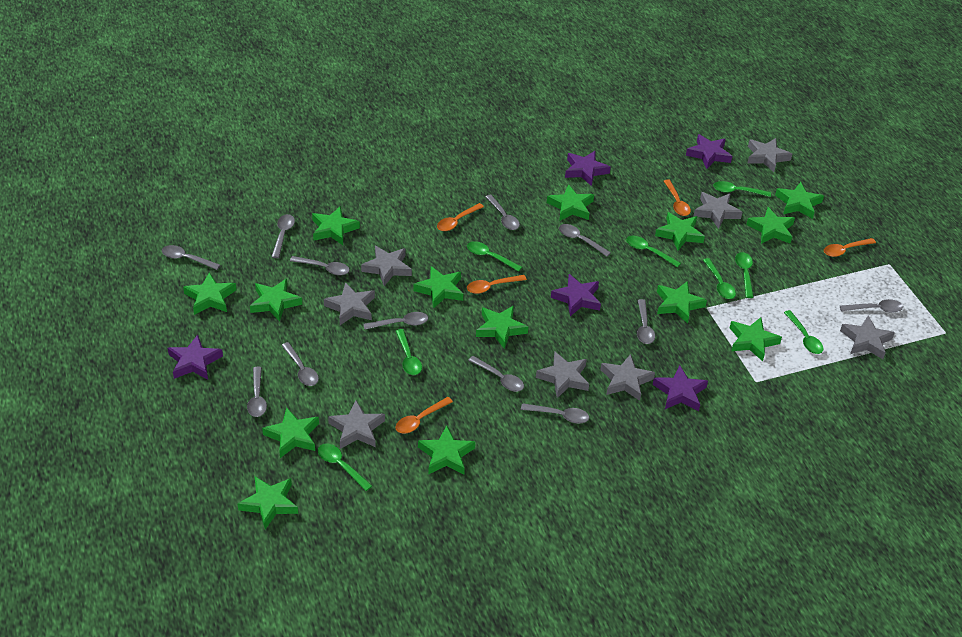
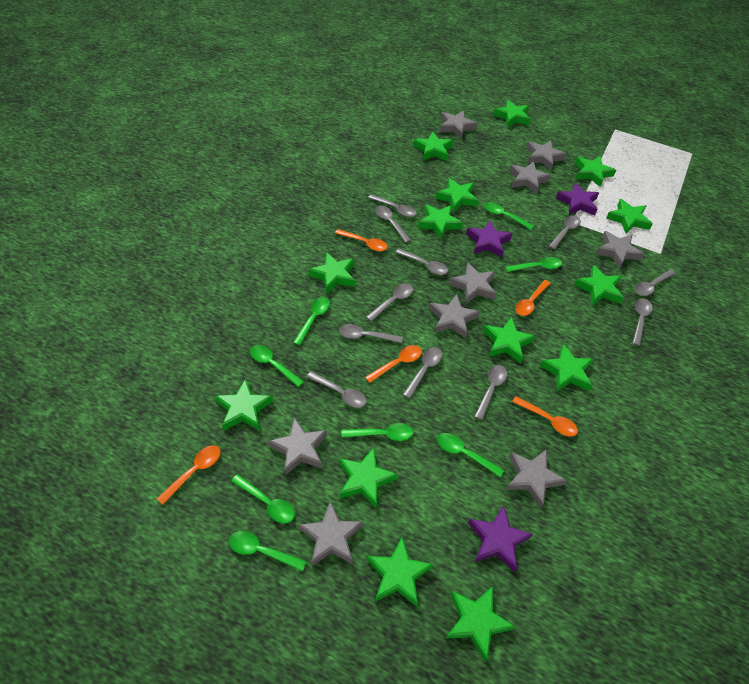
grey spoon: [162,245,220,270] [247,367,267,417] [271,214,295,258] [281,342,319,386] [290,256,350,275] [363,312,428,330] [468,356,524,392] [485,195,520,230] [521,403,589,424] [559,224,611,257] [637,299,655,344] [840,299,903,313] = 12 -> [307,371,367,408] [339,324,403,343] [366,283,413,322] [368,194,417,217] [375,205,411,243] [395,248,448,275] [403,347,442,399] [474,365,507,420] [549,215,581,250] [632,298,652,346] [635,269,676,296] = 11
grey star: [324,282,375,325] [328,400,385,449] [361,246,412,286] [536,352,589,398] [600,354,655,401] [694,192,742,229] [747,138,792,172] [840,315,895,359] = 8 -> [268,417,327,475] [299,501,363,566] [429,294,480,338] [440,111,477,139] [449,262,496,304] [506,449,567,508] [509,161,551,194] [527,140,566,170] [596,231,644,269] = 9
purple star: [168,335,223,380] [551,274,601,316] [565,151,611,186] [653,365,708,411] [686,134,732,169] = 5 -> [466,220,512,257] [468,505,533,572] [556,182,599,215] = 3

